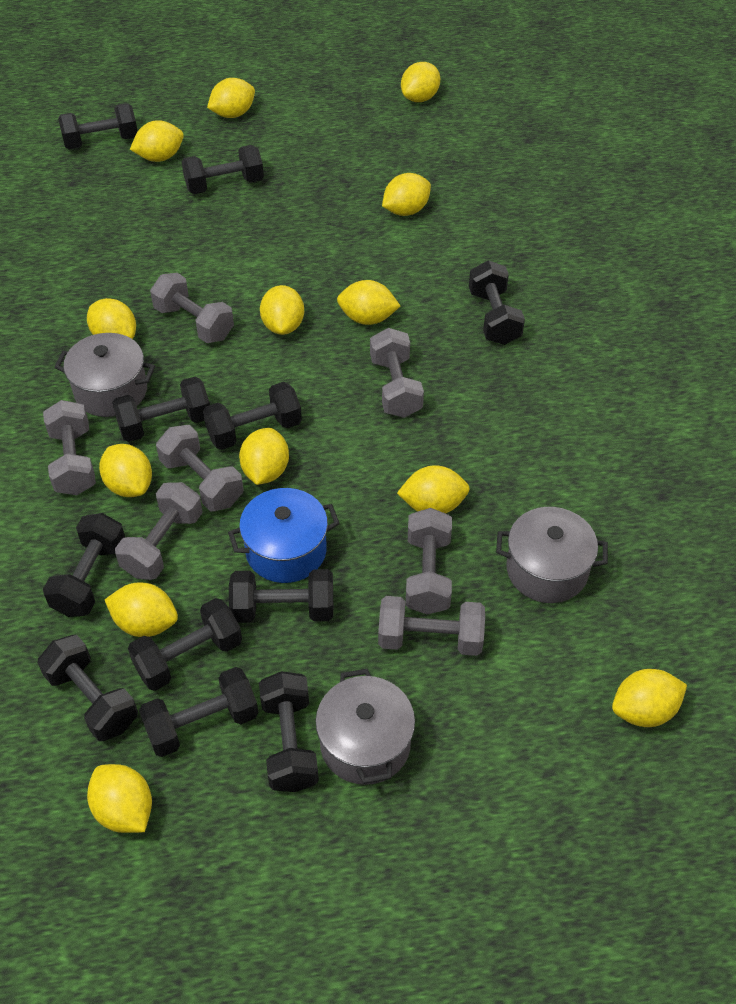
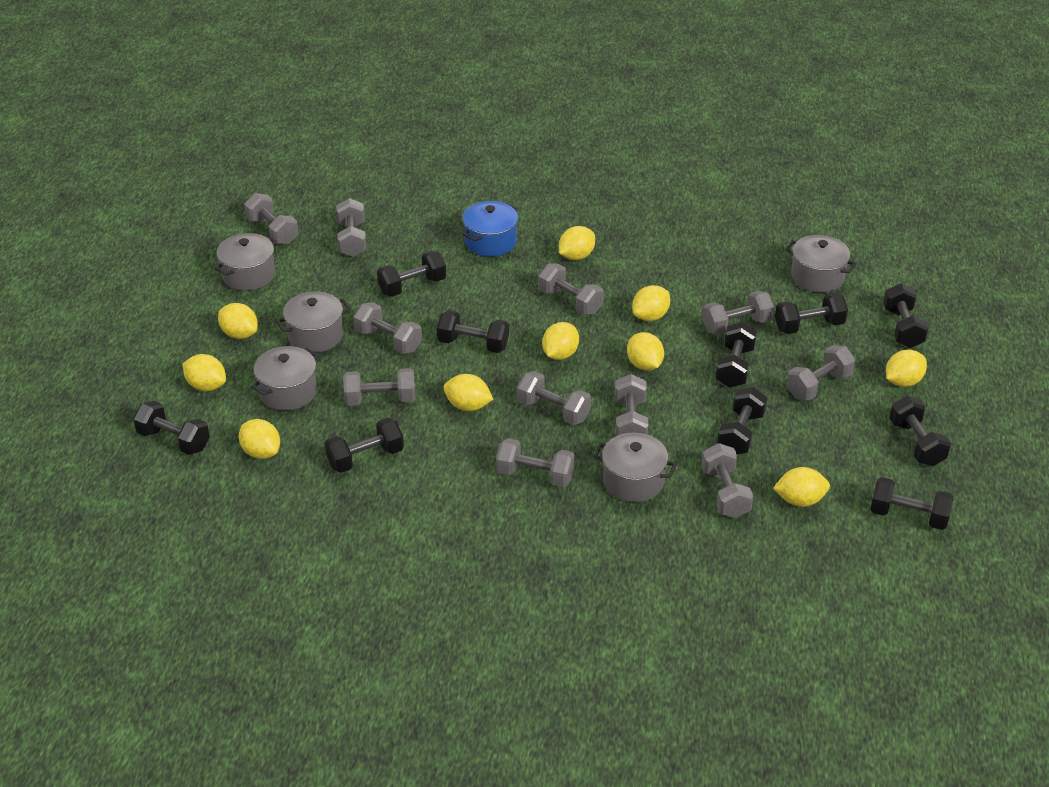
black dumbbell: [37,635,138,741] [43,513,125,617] [58,103,138,149] [112,377,210,442] [128,598,242,691] [139,667,258,757] [182,145,264,194] [203,382,302,450] [229,569,333,623] [259,671,319,792] [469,260,525,345] = 11 -> [133,401,210,455] [325,418,404,473] [377,251,446,297] [437,310,509,353] [715,322,757,388] [717,387,767,454] [775,293,848,334] [870,477,954,530] [883,283,929,348] [889,396,951,466] = 10
grey dumbbell: [43,400,96,495] [115,482,203,580] [150,273,234,343] [156,425,243,511] [370,328,424,418] [378,596,485,656] [406,508,452,615] = 7 -> [244,193,299,245] [336,198,367,257] [343,368,415,406] [354,302,422,354] [496,438,575,487] [517,371,591,425] [538,263,604,315] [615,374,648,436] [701,443,753,518] [702,291,774,335] [786,345,855,400] = 11
grey pot: [55,333,155,417] [316,669,415,785] [496,507,608,603] = 3 -> [214,233,277,291] [251,346,319,410] [276,292,351,353] [593,433,677,502] [786,235,857,293] = 5
yellow lemon: [87,298,136,339] [87,764,152,833] [99,444,152,497] [105,583,178,637] [130,120,184,162] [207,78,255,118] [239,428,289,485] [260,285,304,335] [337,280,400,325] [382,173,431,216] [397,465,470,513] [401,62,440,102] [612,669,687,727] = 13 -> [183,354,226,391] [218,303,258,339] [239,419,280,459] [443,374,493,411] [542,322,579,360] [559,226,595,260] [627,332,664,371] [632,285,670,321] [773,467,830,507] [886,350,927,387] = 10

